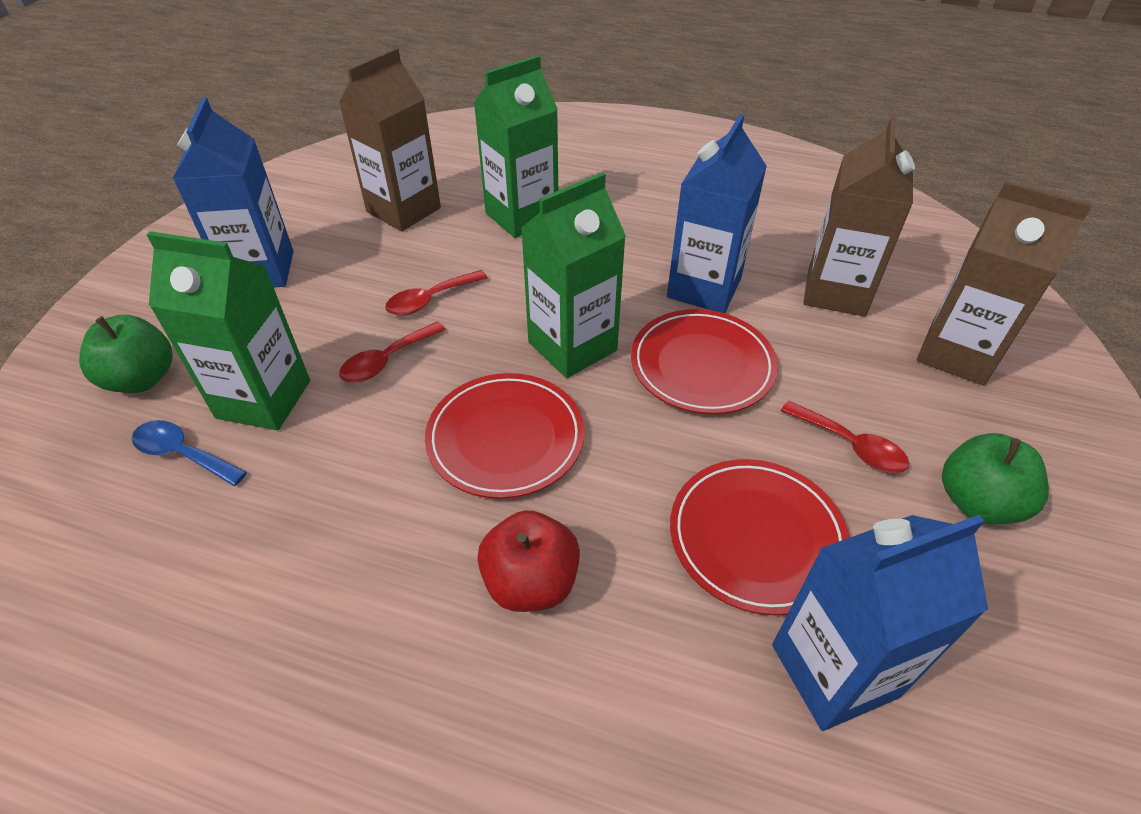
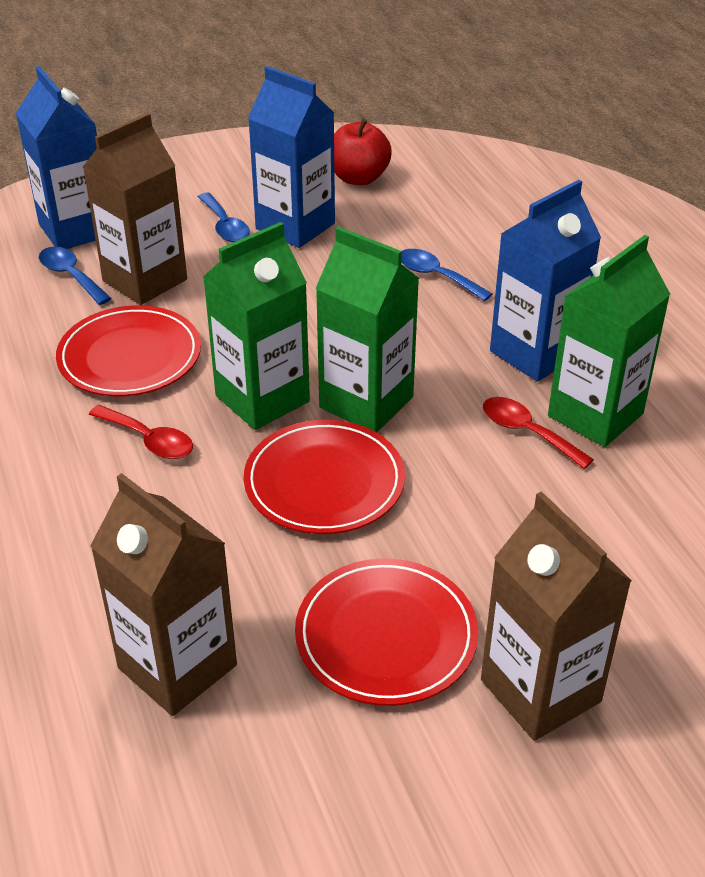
blue spoon: [132,420,247,486] = 1 -> [39,247,112,305] [198,193,250,242] [401,249,492,301] = 3
green apple: [79,315,173,393] [942,433,1049,524] = 2 -> none = 0
red spoon: [339,321,446,382] [385,270,488,315] [781,401,909,473] = 3 -> [89,405,193,459] [483,397,594,469] = 2

